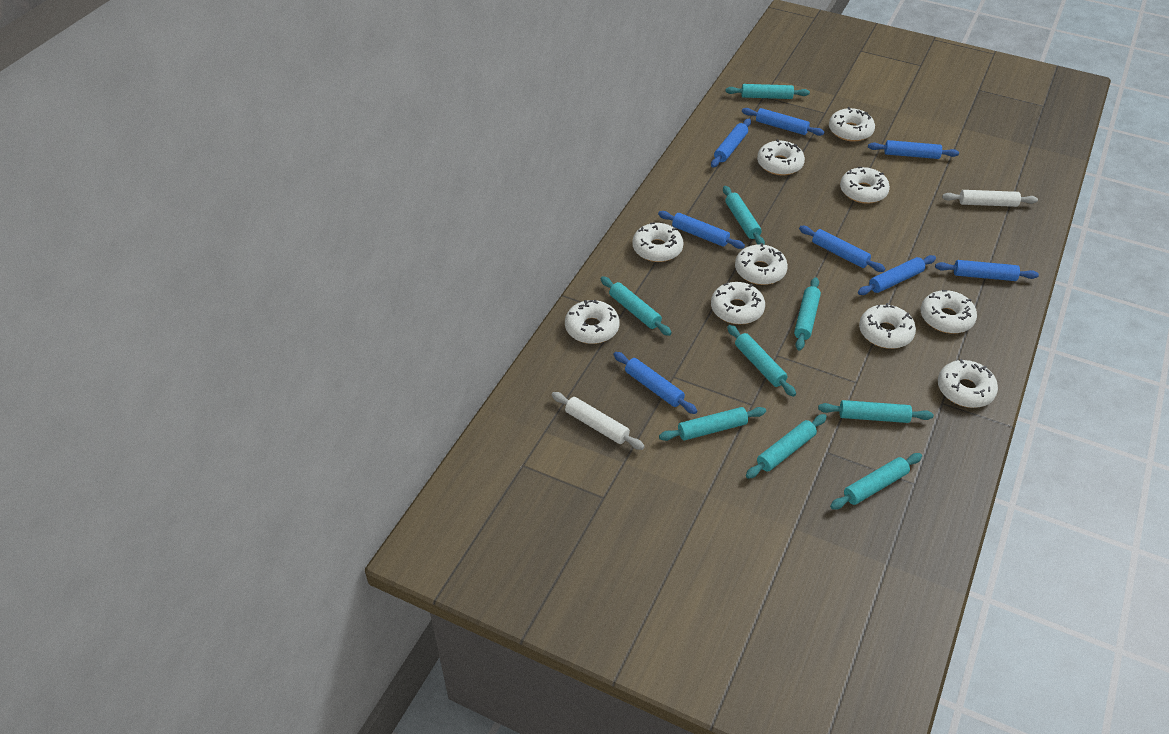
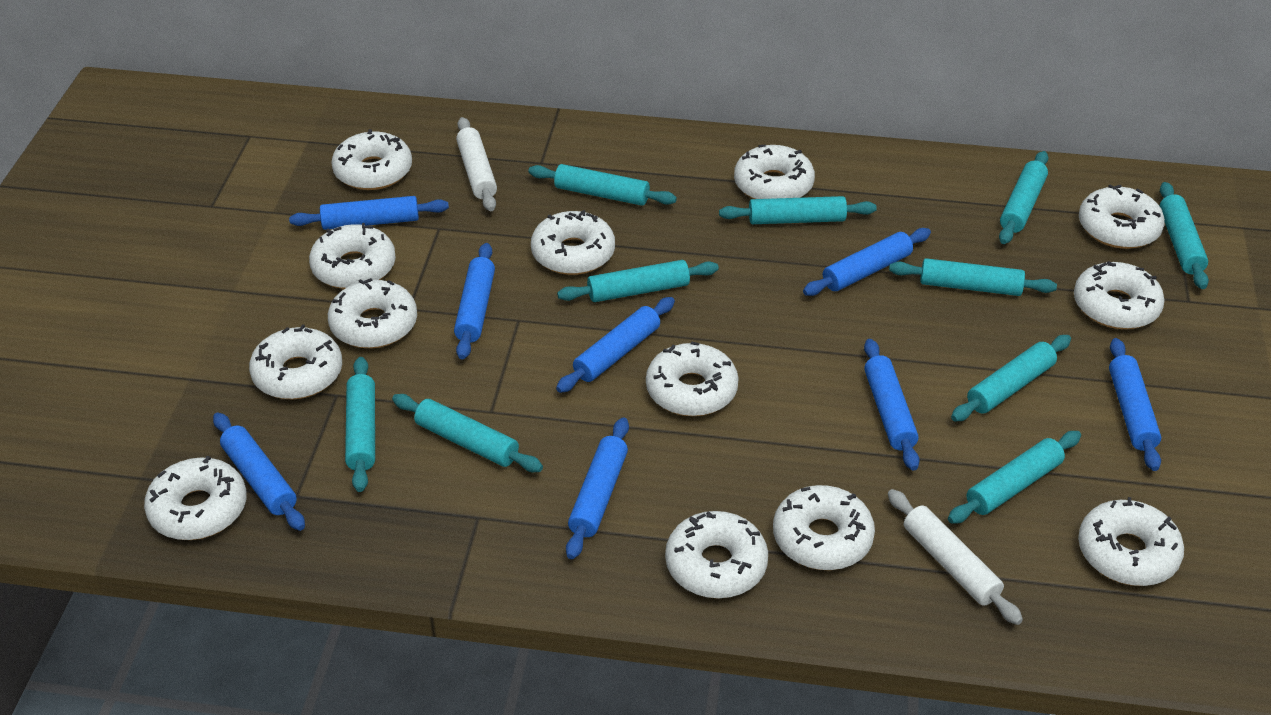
turquoise rolling pin: [600,276,672,336] [659,407,766,441] [723,186,765,245] [726,84,810,99] [727,325,796,397] [746,414,827,479] [794,277,821,351] [818,400,934,423] [830,453,922,510] = 9 -> [345,357,375,492] [392,394,543,472] [529,164,677,206] [557,260,719,302] [719,196,877,224] [889,258,1057,296] [948,431,1081,524] [951,335,1071,421] [999,151,1048,244] [1160,182,1209,289] = 10
white donut: [565,300,620,344] [632,223,684,262] [711,282,765,324] [735,243,788,285] [757,139,805,175] [829,107,875,141] [840,167,890,204] [859,303,916,349] [921,290,977,334] [938,359,998,408] = 10 -> [144,456,247,540] [249,324,342,399] [309,223,396,289] [328,278,417,348] [331,129,412,190] [531,210,615,275] [646,341,739,416] [665,511,768,598] [734,145,815,199] [773,485,875,570] [1074,261,1165,329] [1078,497,1184,586] [1079,184,1165,249] = 13

